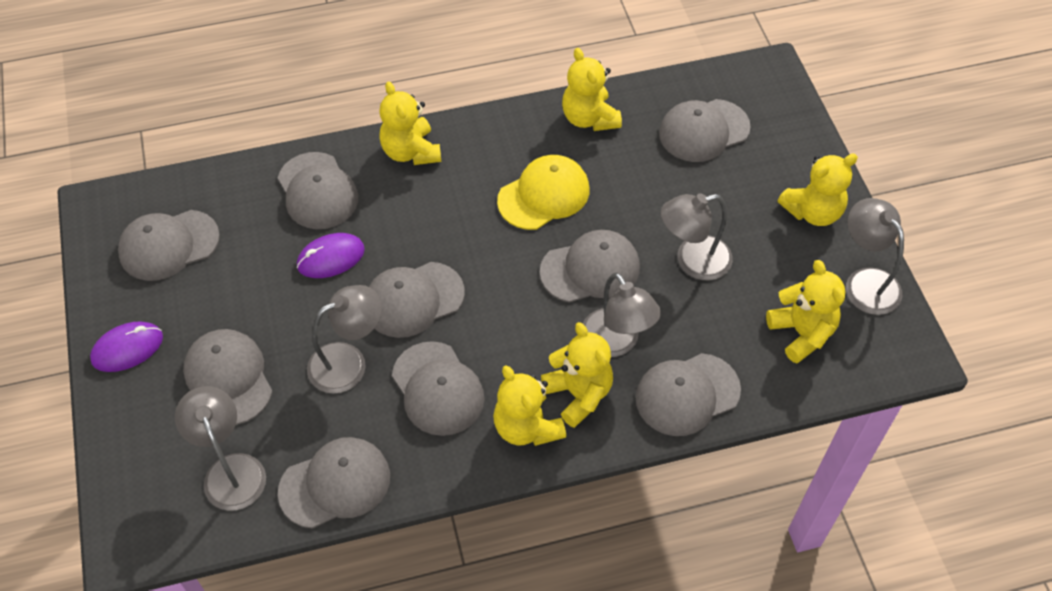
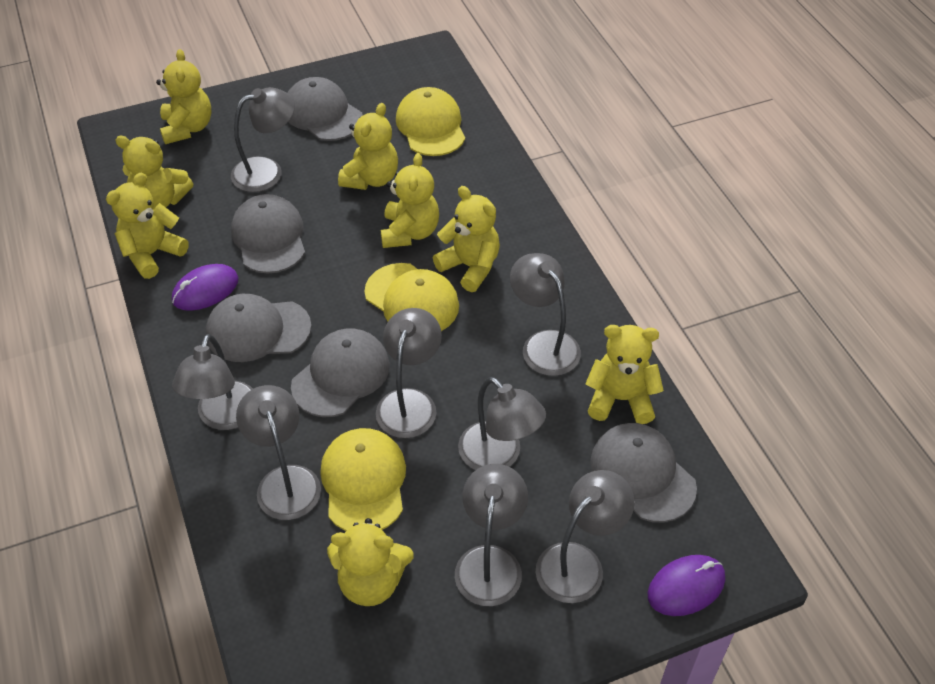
grey cap: [118,210,220,281] [183,329,272,425] [278,152,358,229] [278,437,390,529] [369,262,465,338] [392,341,485,436] [540,230,640,302] [635,353,741,436] [659,99,751,162] = 9 -> [206,294,312,362] [231,194,305,273] [287,77,363,141] [291,329,390,417] [590,423,697,523] = 5
grey lamp: [175,386,266,511] [307,285,382,394] [583,273,661,357] [661,193,733,281] [846,198,904,315] = 5 -> [172,334,253,430] [231,87,295,192] [236,385,321,520] [376,308,442,438] [455,464,528,606] [458,377,546,470] [510,253,581,376] [536,470,635,603] = 8
yellow cap: [497,155,589,230] = 1 -> [320,428,406,531] [364,263,459,331] [396,87,465,156] = 3
yellow teddy bear: [379,82,441,165] [493,365,566,446] [541,322,613,428] [562,48,622,131] [766,260,845,363] [778,154,858,226] = 6 -> [106,172,189,279] [115,136,193,210] [156,49,212,144] [327,518,414,606] [338,103,398,190] [381,153,439,248] [433,186,500,292] [585,325,664,424] = 8

